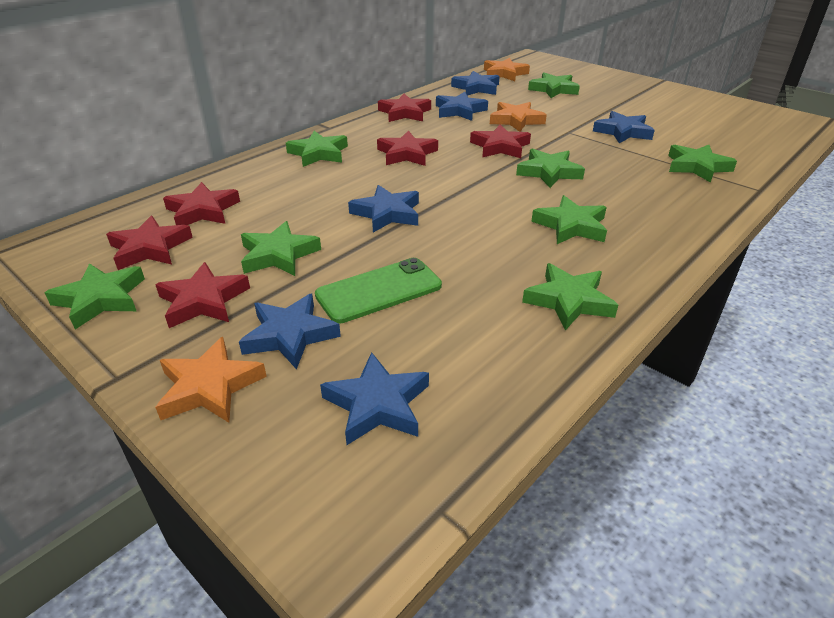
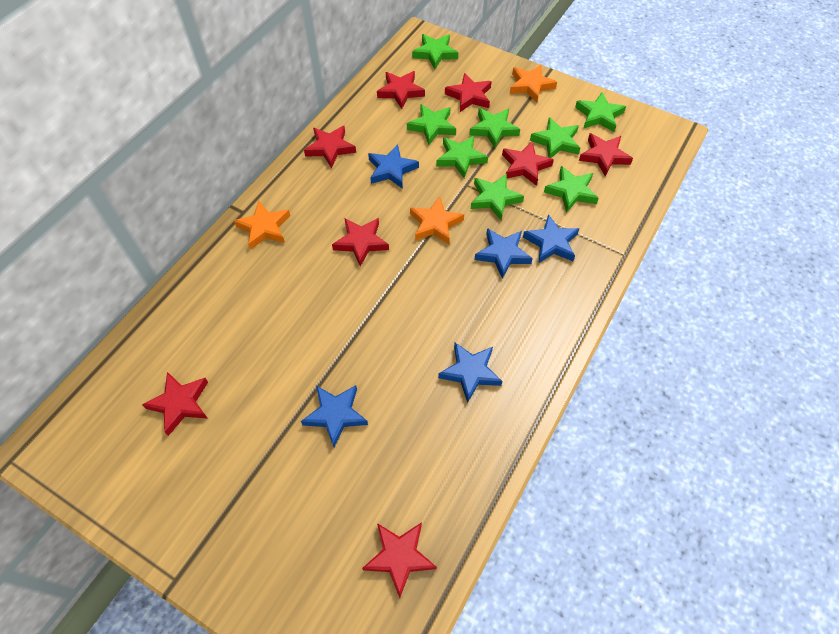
blue star: [239,294,341,370] [320,352,429,445] [348,185,419,233] [436,92,488,121] [451,71,500,96] [593,111,655,143] = 6 -> [301,385,368,447] [368,144,419,189] [438,343,502,403] [474,228,533,279] [523,214,580,263] = 5
green phone: [315,258,442,324] = 1 -> none = 0
red star: [106,216,193,270] [155,262,250,328] [163,182,240,225] [377,131,438,166] [378,94,431,122] [470,125,531,158] = 6 -> [142,372,208,436] [304,126,356,168] [332,218,389,267] [362,522,437,598] [377,71,425,109] [445,73,492,112] [502,142,554,186] [579,133,633,176] = 8

